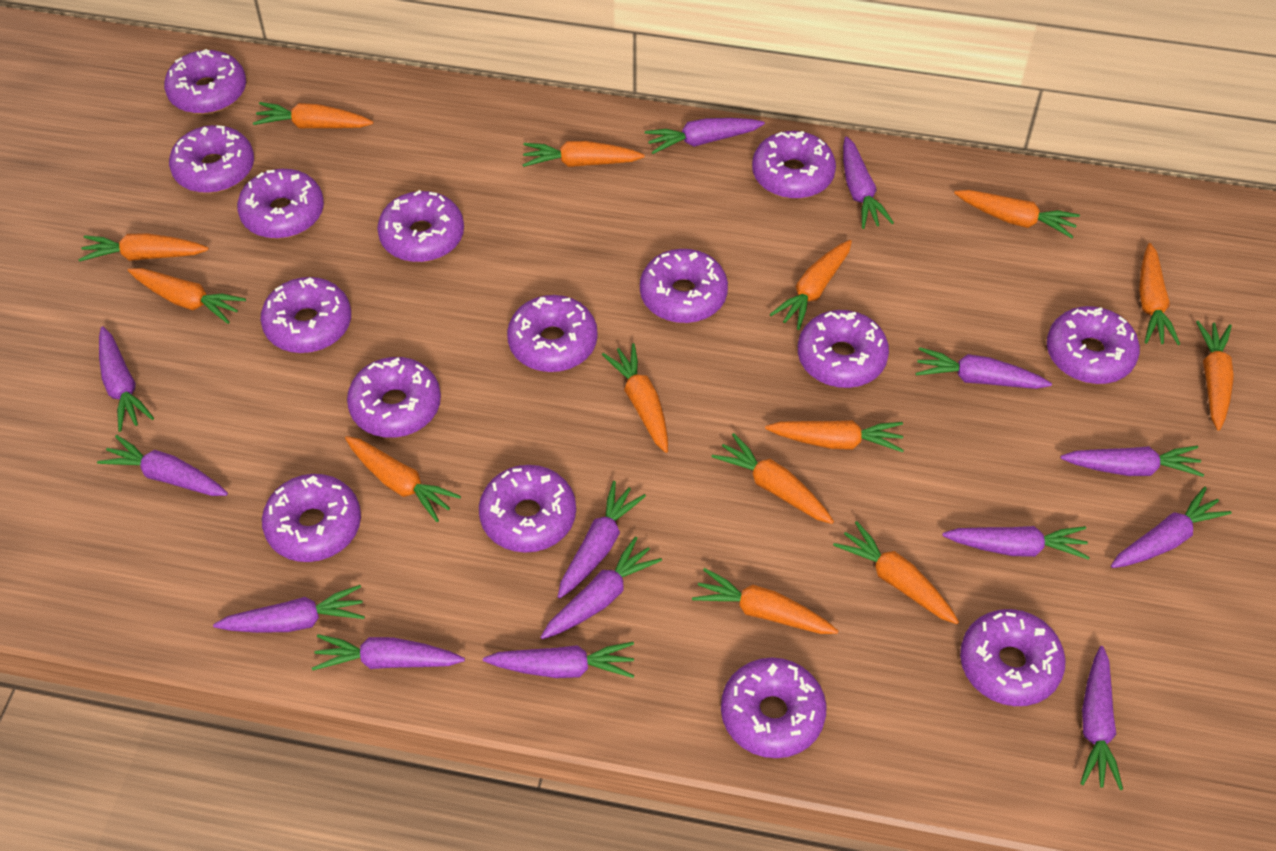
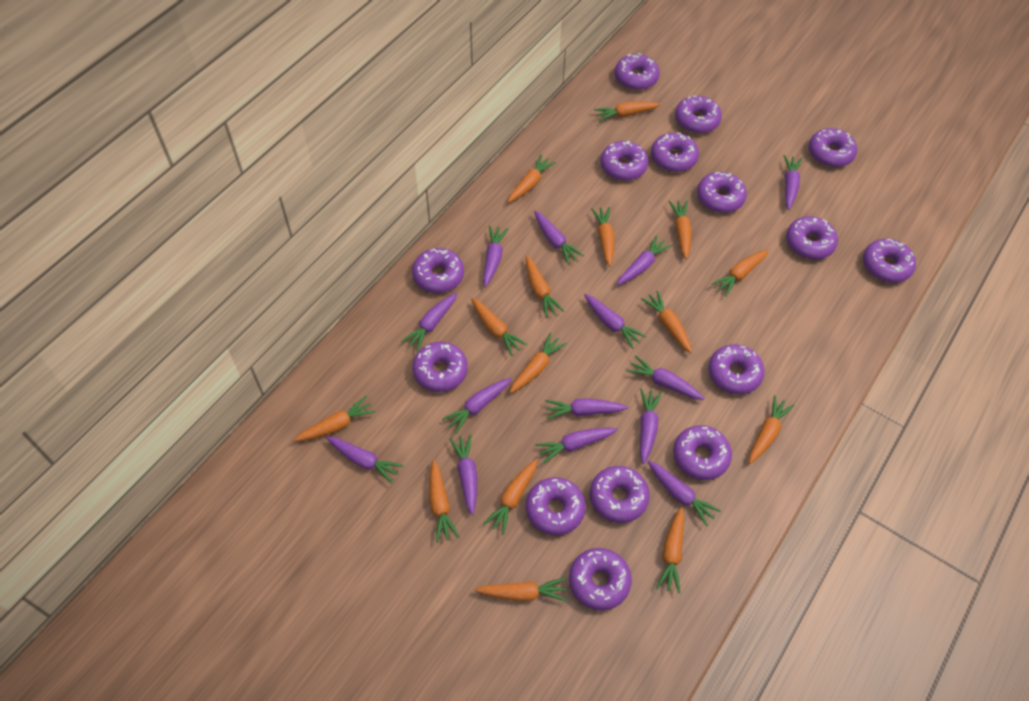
orange carrot: [78,233,209,262] [128,268,246,324] [253,102,373,129] [345,436,461,522] [523,141,645,167] [602,343,668,453] [692,568,838,634] [712,433,834,524] [765,420,904,452] [770,240,852,330] [833,521,959,624] [954,190,1080,238] [1139,243,1180,345] [1196,321,1234,431] = 14 -> [294,396,376,442] [429,460,460,543] [471,298,528,356] [474,577,567,602] [483,459,537,535] [508,154,556,203] [510,333,567,393] [526,256,564,318] [591,207,614,267] [594,101,661,122] [641,291,692,353] [656,507,684,594] [669,201,691,259] [711,250,769,296] [749,395,794,464] = 15

